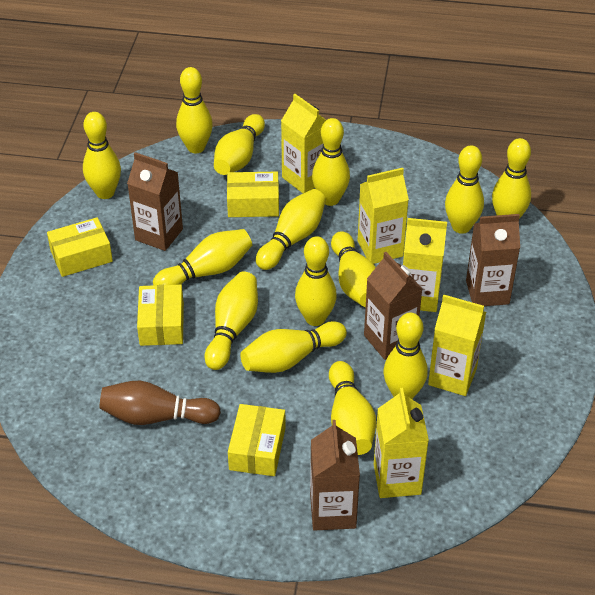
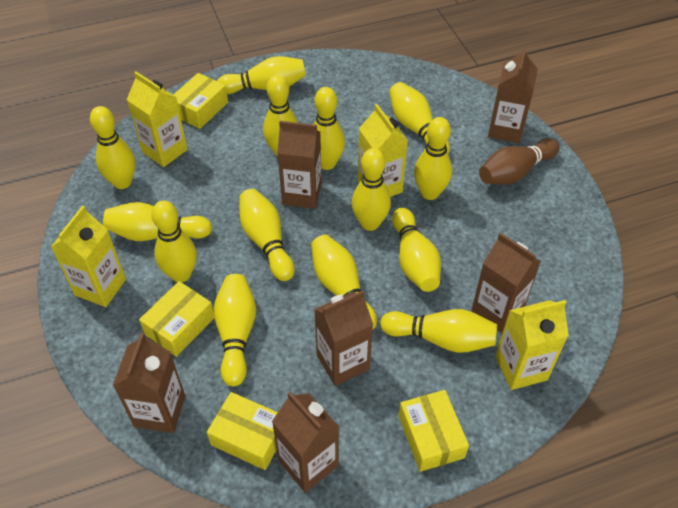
brown carton: [127,152,183,251] [310,420,360,531] [364,252,422,360] [466,214,520,306] = 4 -> [113,332,185,433] [272,392,339,493] [277,121,322,209] [314,290,373,386] [471,233,541,333] [488,47,538,143] = 6
yellow carton: [281,94,326,193] [358,168,409,264] [374,388,429,498] [403,218,447,312] [428,295,486,396] = 5 -> [51,205,126,307] [127,71,188,167] [358,104,408,197] [495,300,569,390] = 4

